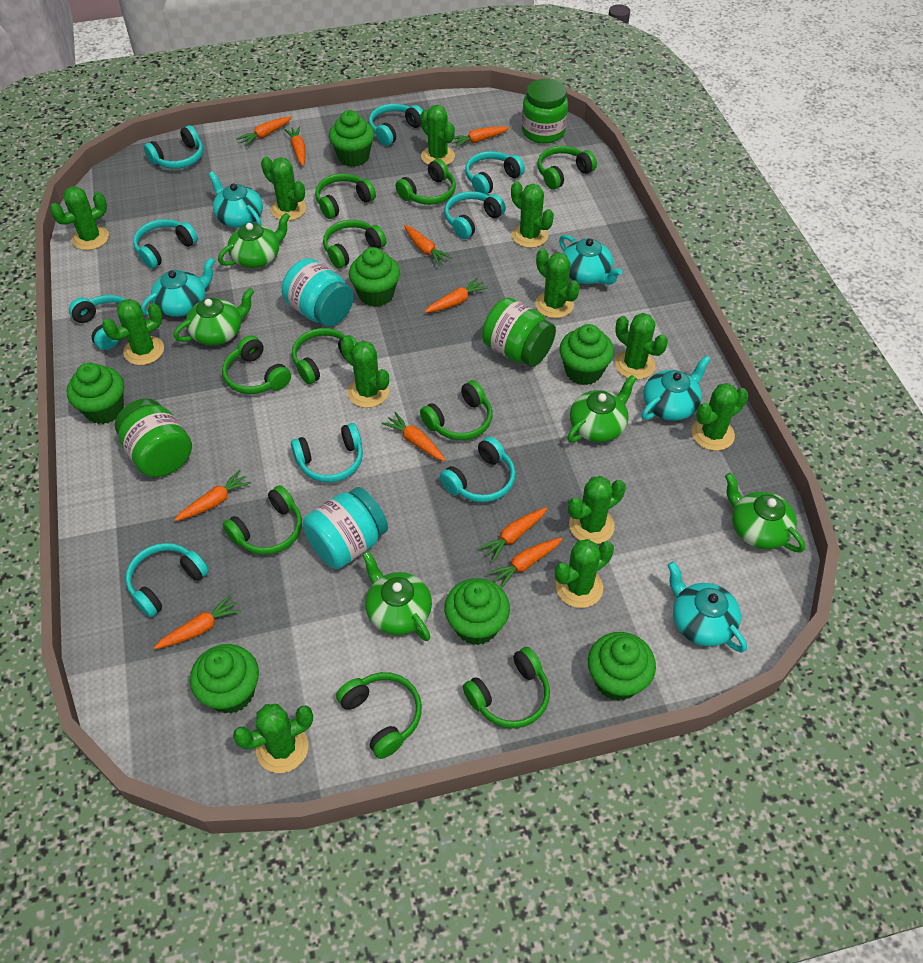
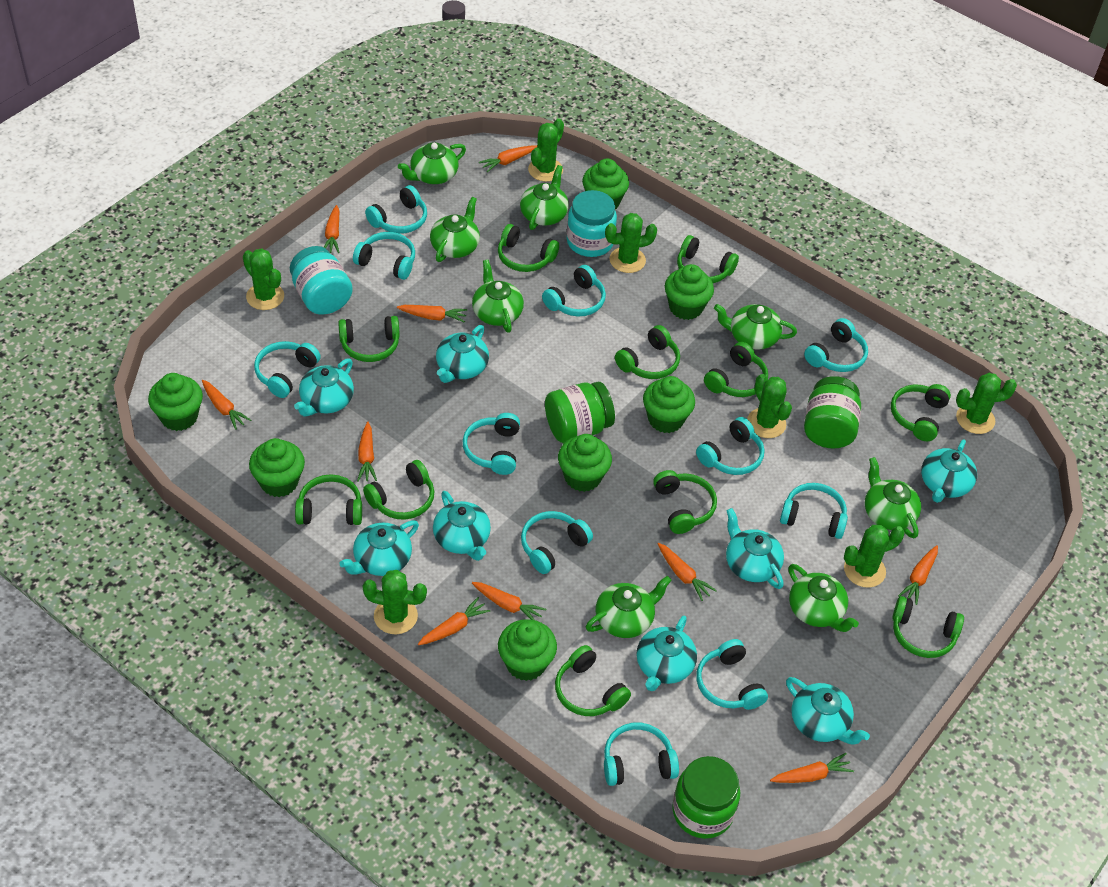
green cactus: [50,186,109,250] [102,299,164,365] [233,704,313,773] [261,157,306,221] [341,337,389,408] [420,105,455,165] [511,181,554,248] [535,249,580,318] [555,539,614,608] [568,476,626,544] [615,313,668,380] [692,383,748,451] = 12 -> [243,248,284,310] [363,570,427,634] [528,119,564,182] [605,213,657,273] [747,374,792,438] [844,525,905,588] [956,373,1017,434] = 7
green headphones: [222,335,291,394] [223,485,302,555] [292,328,357,384] [315,173,376,219] [323,220,386,268] [336,672,422,759] [395,159,456,205] [420,380,492,440] [463,647,550,728] [538,146,597,190] = 10 -> [295,474,362,525] [338,316,400,362] [363,460,434,520] [498,224,559,272] [555,645,631,716] [615,325,680,379] [653,470,717,534] [677,235,739,283] [704,342,768,397] [891,384,951,441] [892,596,964,658] = 11
green teapot: [174,288,254,346] [218,213,290,268] [362,551,432,641] [567,375,637,442] [725,473,805,553] = 5 -> [398,142,466,184] [430,197,480,262] [472,259,524,333] [520,165,569,230] [586,576,672,638] [714,304,797,350] [788,564,859,632] [865,457,921,538] = 8
turquoise headphones: [69,295,126,350] [126,543,209,617] [133,219,198,269] [144,125,203,169] [291,423,363,482] [369,103,423,146] [440,436,515,502] [444,191,506,239] [465,151,525,195] = 9 -> [254,341,321,398] [353,232,415,280] [365,185,427,233] [463,413,520,475] [521,511,593,574] [542,265,606,317] [604,723,679,786] [696,417,764,475] [697,639,768,710] [780,483,848,539] [804,318,868,372] = 11
turquoise teapot: [141,257,215,317] [209,171,263,228] [559,235,623,285] [642,356,710,421] [668,561,747,652] = 5 -> [294,358,354,417] [339,520,419,576] [433,491,491,561] [436,325,489,383] [636,616,697,691] [726,508,784,589] [786,677,870,744] [921,439,977,503] = 8

